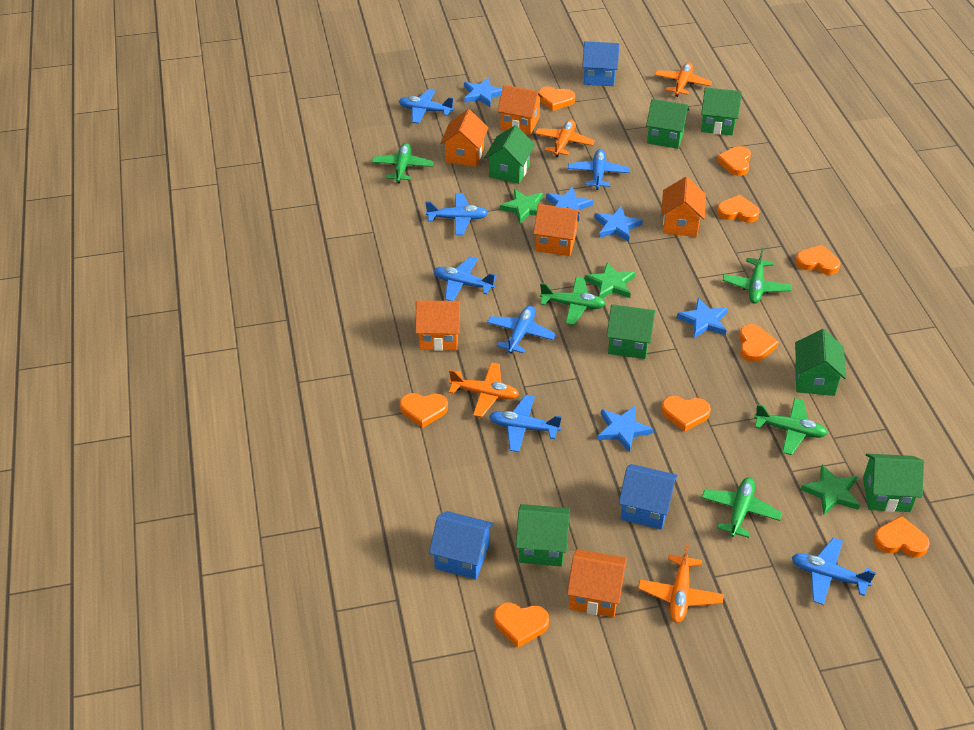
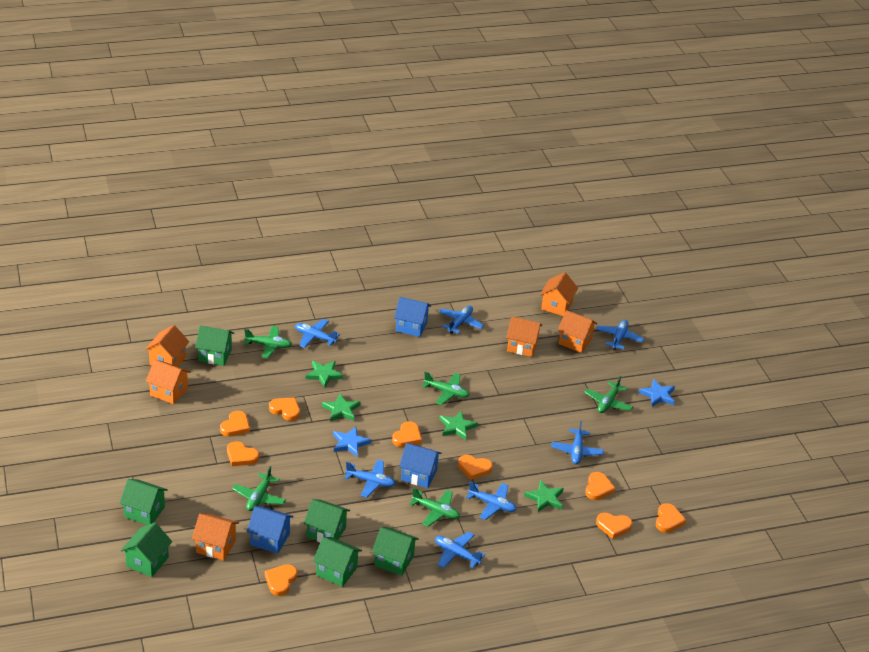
blue star: [464,78,503,107] [546,187,593,221] [594,206,643,242] [597,406,653,453] [677,298,728,338] = 5 -> [333,426,371,457] [638,379,675,407] = 2
green house: [484,125,535,184] [516,504,570,567] [607,304,656,359] [646,99,690,149] [701,87,742,135] [795,329,846,396] [863,454,924,512] = 7 -> [119,479,168,525] [120,522,172,577] [195,325,234,366] [304,499,350,542] [313,537,362,587] [372,527,419,576] = 6
green star: [500,189,543,224] [585,262,635,298] [800,465,860,515] = 3 -> [305,361,344,388] [322,393,360,422] [439,410,478,440] [524,480,564,512] = 4
orange plane: [449,362,519,417] [535,120,595,157] [638,544,724,623] [655,62,712,97] = 4 -> none = 0

